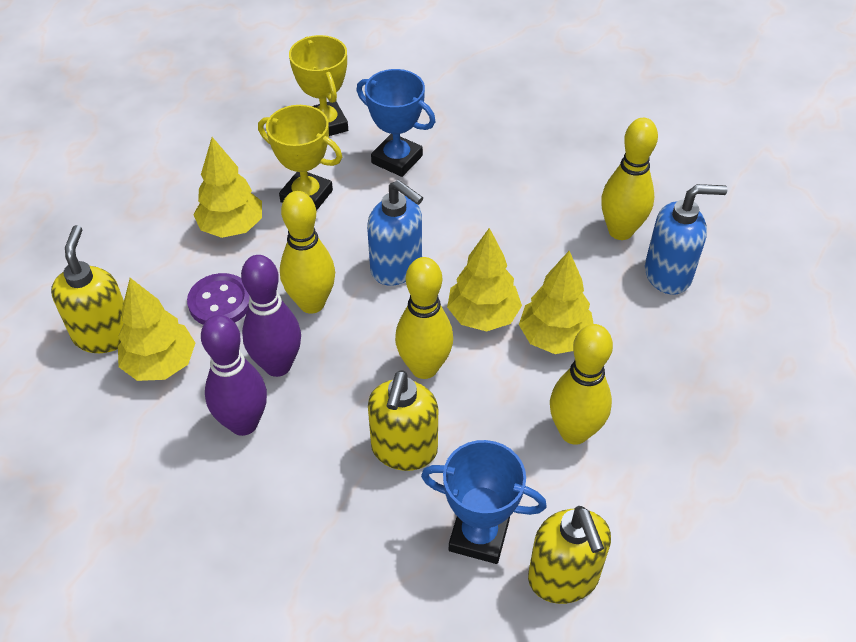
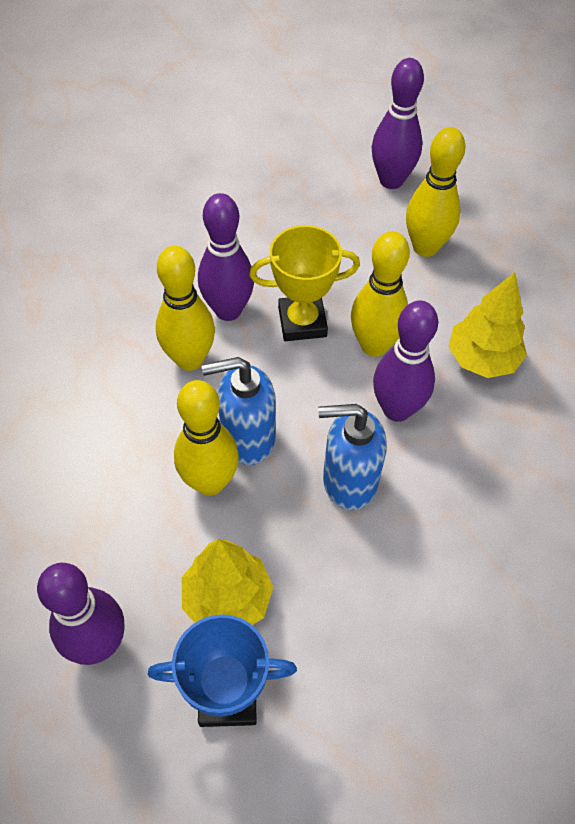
blue trophy: [356,69,436,177] [421,440,547,564] = 2 -> [148,614,297,727] = 1
purple bowling pin: [201,315,267,436] [241,255,301,377] = 2 -> [37,563,124,665] [198,193,254,321] [372,58,424,189] [373,300,438,422] = 4
purple button: [187,273,250,325] = 1 -> none = 0
yellow soap dispenser: [51,225,124,353] [368,370,438,471] [528,506,611,604] = 3 -> none = 0
yellow tree: [118,278,195,381] [193,137,262,238] [447,228,522,331] [519,251,594,354] = 4 -> [182,539,273,625] [448,272,527,378] = 2
yellow trophy: [258,105,342,211] [289,35,348,136] = 2 -> [249,225,360,341] = 1

